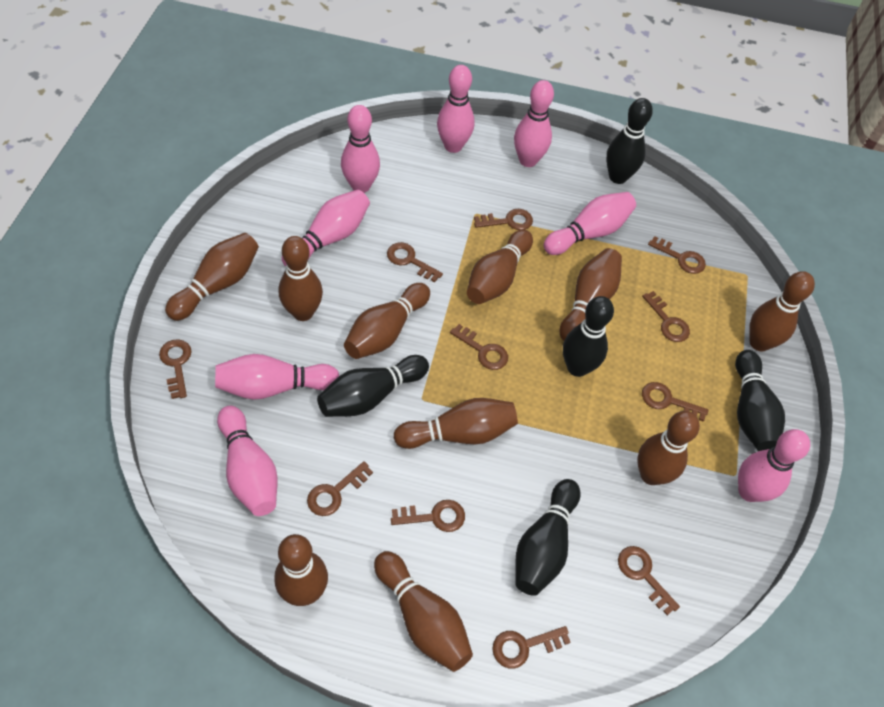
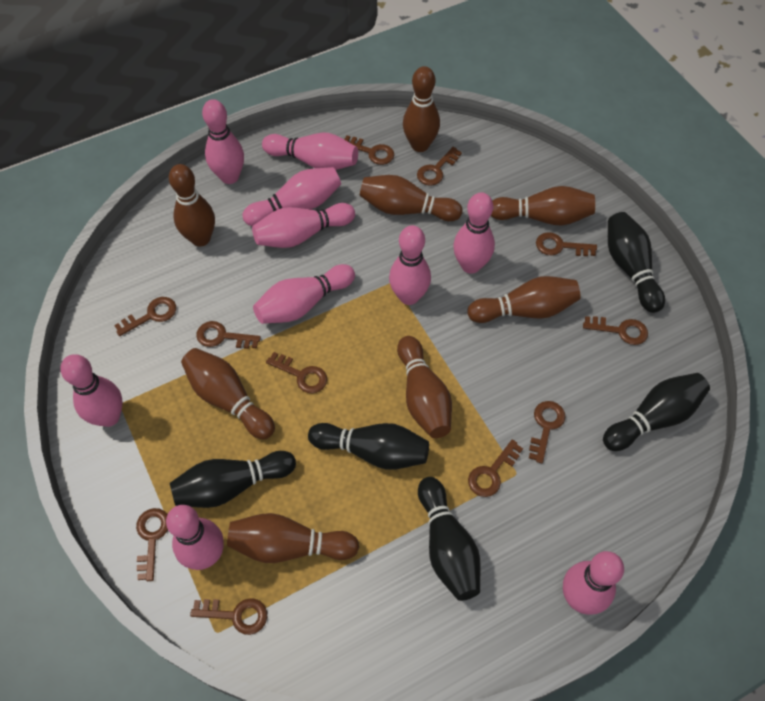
brown bowling pin: [165,233,259,321] [274,534,328,606] [279,236,323,321] [344,283,430,359] [374,551,473,672] [394,398,518,449] [467,230,533,304] [560,248,622,341] [637,411,700,485] [749,271,815,351] = 10 -> [169,164,215,247] [181,348,275,439] [227,513,359,563] [359,175,462,221] [397,336,452,438] [403,66,440,152] [467,276,581,323] [491,186,595,225] = 8
pink bowling pin: [215,354,339,400] [217,406,278,516] [282,189,370,266] [341,105,380,193] [437,65,474,153] [514,80,554,167] [544,192,636,255] [738,429,810,502] = 8 -> [60,354,123,427] [166,505,224,570] [202,99,244,184] [242,167,341,226] [252,203,355,248] [253,264,355,324] [262,133,358,170] [389,225,431,305] [453,192,495,274] [563,551,624,615] = 10

